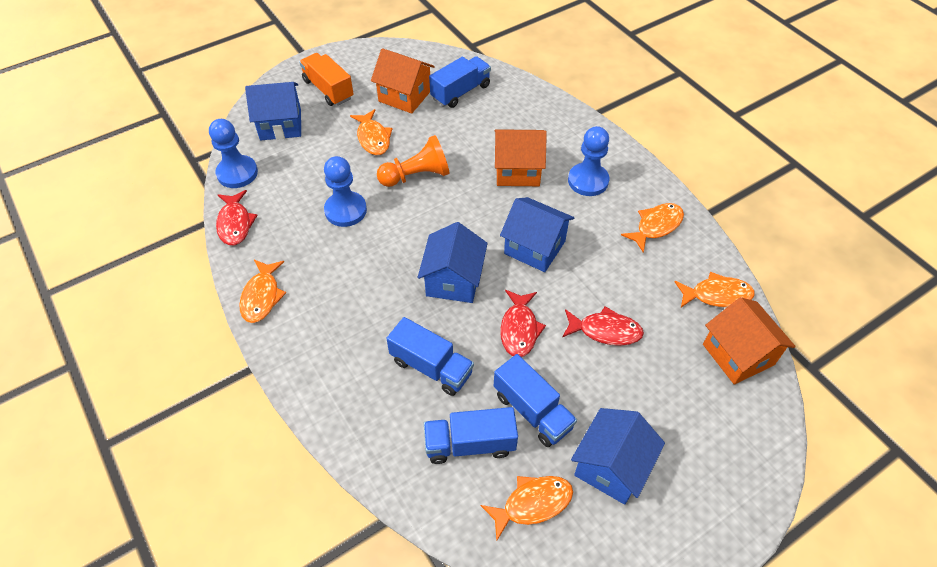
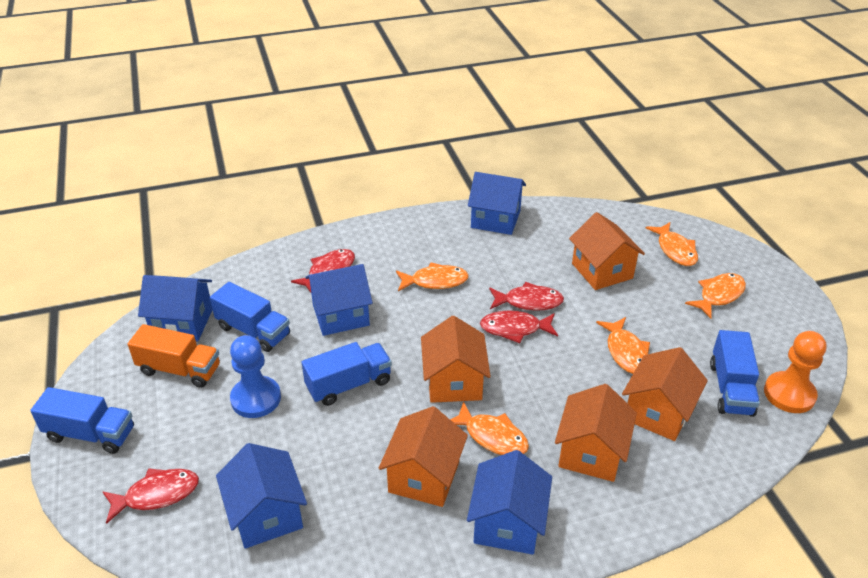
blue house: [245,82,301,140] [418,222,488,303] [500,197,574,272] [571,408,665,505] = 4 -> [138,275,213,341] [216,443,307,549] [305,264,373,336] [467,450,552,555] [468,172,526,235] = 5
blue pawn: [209,119,258,188] [324,156,367,227] [568,126,609,196] = 3 -> [230,335,281,418] = 1
orange house: [371,48,435,114] [495,129,547,186] [703,297,796,385] = 3 -> [378,406,468,507] [421,316,491,403] [555,384,637,482] [569,212,645,290] [622,347,708,441] = 5
red fish: [216,190,258,246] [500,290,546,357] [562,306,644,346] = 3 -> [102,468,199,524] [291,249,355,293] [480,310,558,343] [489,282,564,311] = 4

